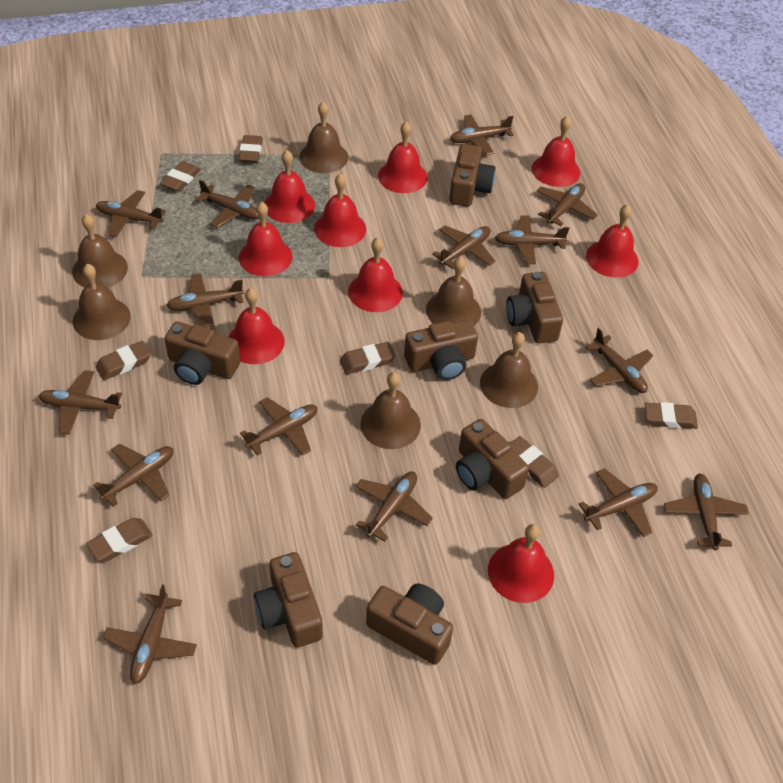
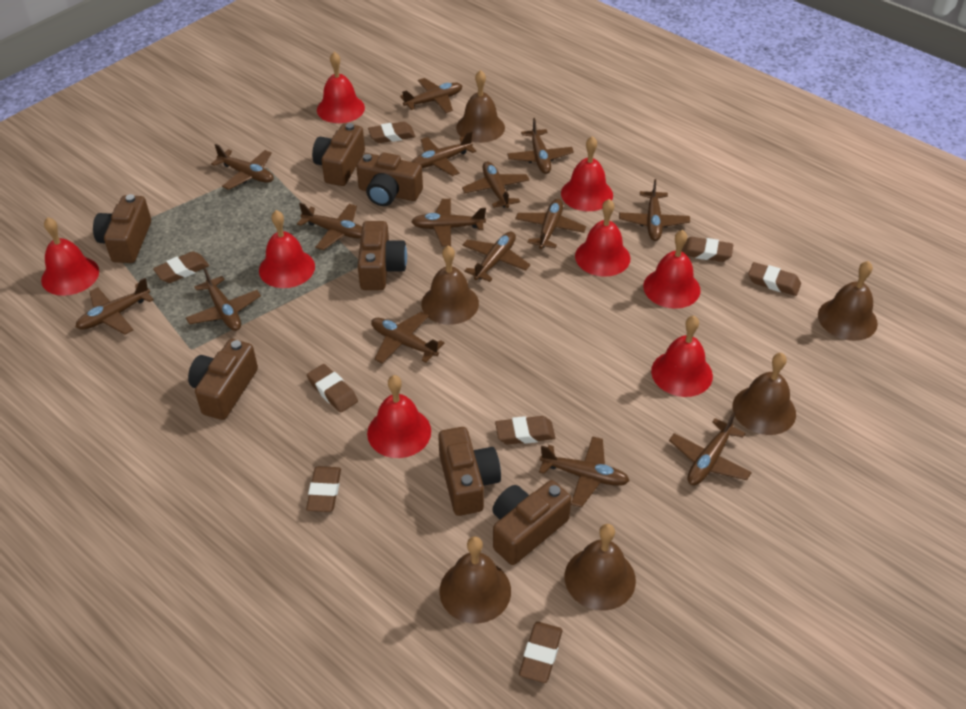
brown eraser: [86,518,152,562] [96,341,151,380] [160,161,201,192] [238,135,263,163] [340,342,395,374] [510,436,559,488] [645,402,698,429] = 7 -> [153,251,209,283] [306,466,341,512] [307,364,358,413] [368,122,415,143] [495,416,555,445] [519,622,562,683] [681,237,733,262] [748,262,801,296] = 8
red bell: [229,288,285,364] [239,202,292,276] [264,150,315,223] [314,173,366,247] [348,237,403,312] [378,121,428,193] [488,524,554,603] [532,116,580,187] [586,204,639,278] = 9 -> [41,217,99,296] [259,210,315,288] [317,52,365,123] [367,375,431,458] [561,136,613,211] [575,199,630,277] [643,230,701,309] [651,316,713,397] = 8

